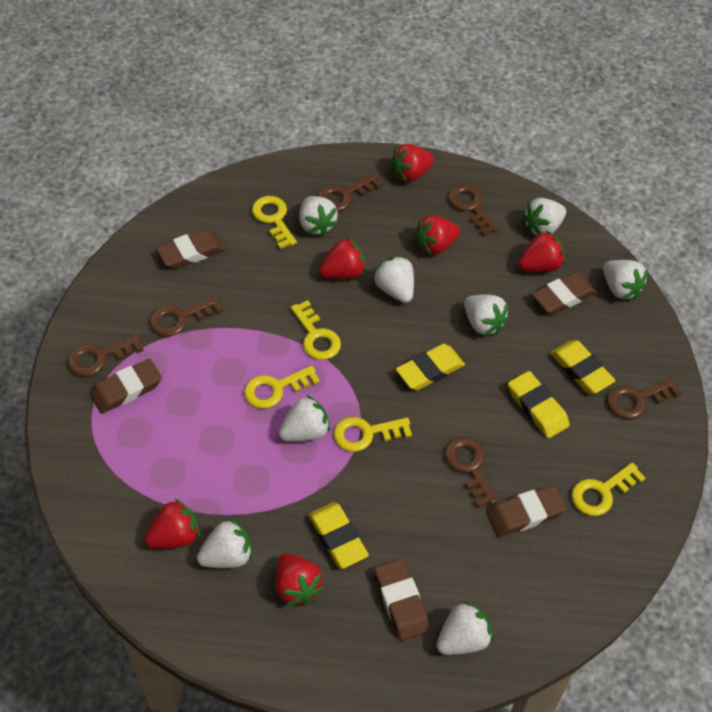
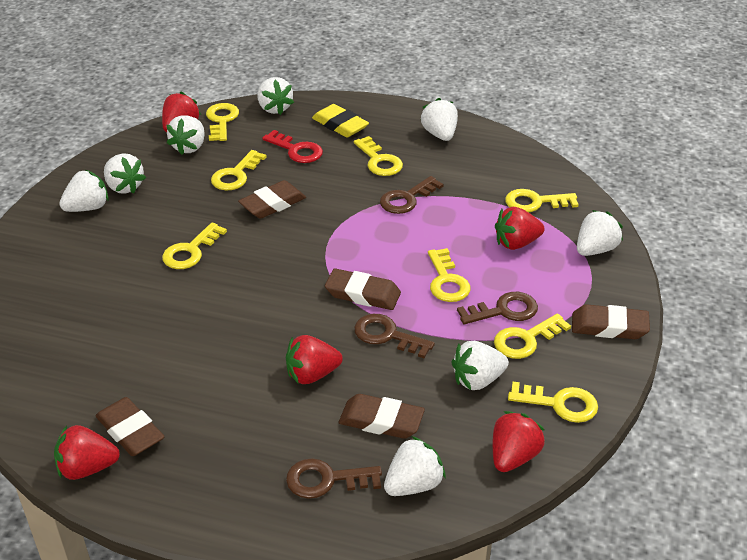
brown key: [67,334,144,377] [150,296,223,337] [318,173,382,212] [445,437,498,508] [448,184,499,236] [607,378,682,419] = 6 -> [286,458,382,499] [354,314,435,359] [380,176,444,214] [457,292,538,324] = 4
red key: none = 0 -> [262,130,323,163] = 1
red strawberry: [144,499,200,549] [276,553,324,606] [319,237,366,279] [391,144,434,182] [414,215,460,255] [518,231,565,272] = 6 -> [54,425,120,480] [162,91,201,133] [286,335,343,384] [492,411,545,472] [495,207,545,250] = 5
yellow eraser: [308,502,369,569] [396,344,465,390] [508,371,570,438] [550,340,615,394] = 4 -> [312,104,369,137] = 1
yellow key: [244,366,320,409] [252,196,297,249] [291,300,341,360] [333,417,412,452] [571,462,646,516] = 5 -> [162,222,227,269] [206,103,239,141] [211,150,266,191] [354,136,403,176] [428,248,470,302] [494,313,571,359] [505,189,579,212] [508,382,598,423] = 8

